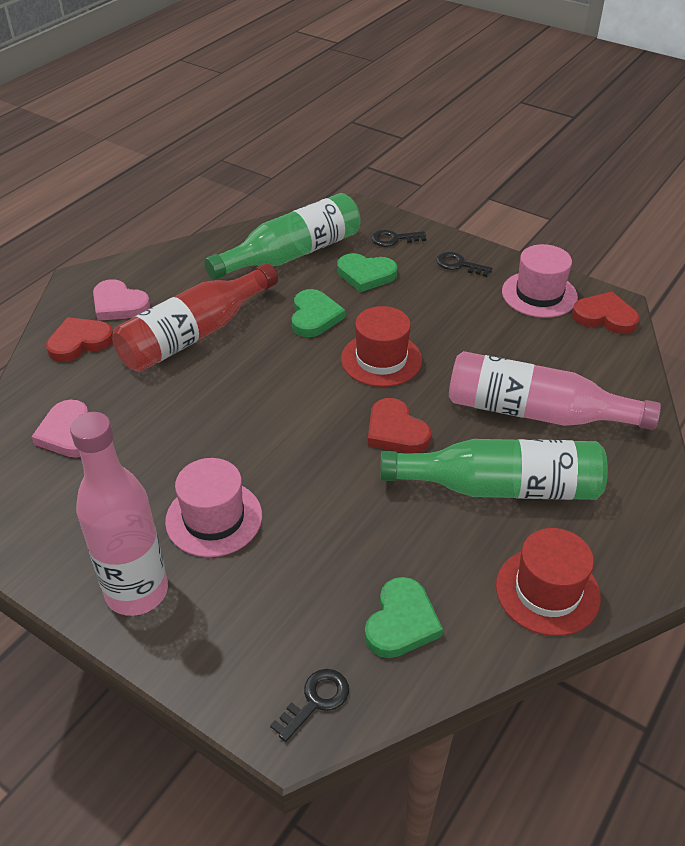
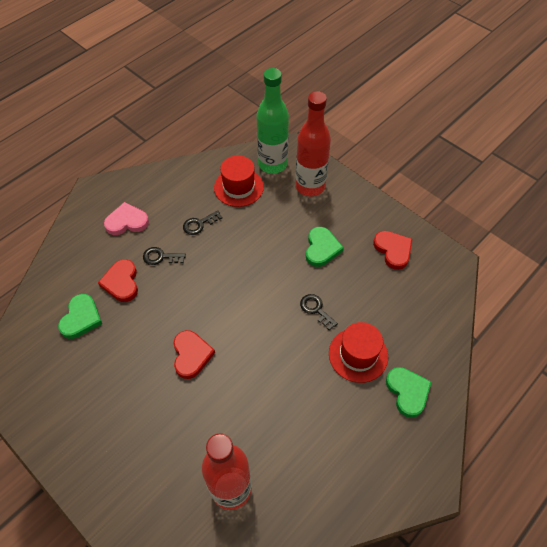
green bottle: [204,193,361,280] [380,439,608,500] = 2 -> [257,68,289,174] = 1
pink bottle: [70,412,168,616] [449,351,661,430] = 2 -> none = 0
pink hat: [165,458,262,557] [502,244,578,318] = 2 -> none = 0
pink heart: [31,400,88,458] [93,279,150,321] = 2 -> [104,202,149,235] = 1
red bottle: [112,263,278,372] = 1 -> [202,433,252,510] [295,91,331,196] = 2

